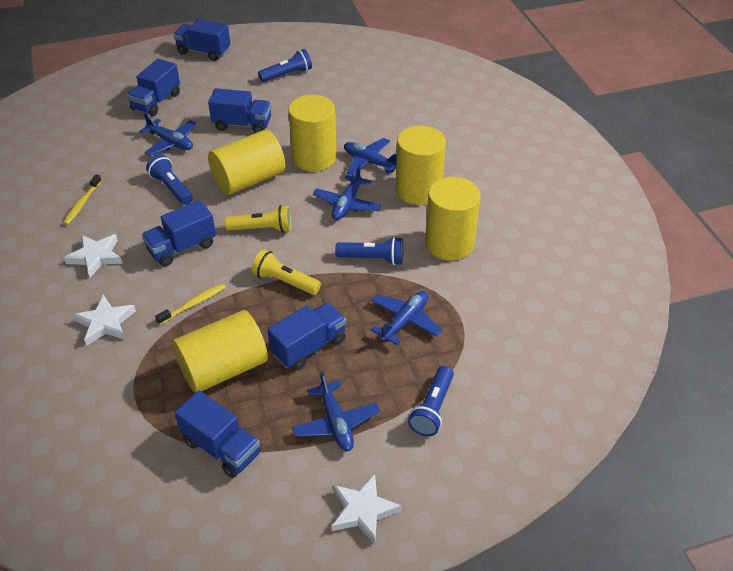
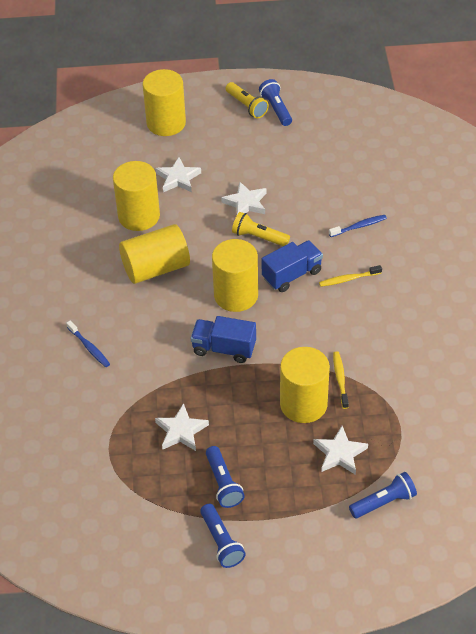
blue plane: [139,113,196,156] [292,371,380,451] [313,165,381,220] [344,138,397,176] [371,291,442,345] = 5 -> none = 0
blue toothbrush: none = 0 -> [66,320,110,367] [329,215,387,237] = 2
blue truck: [127,59,180,116] [142,200,216,266] [173,19,230,61] [174,390,261,478] [208,88,271,133] [268,302,346,371] = 6 -> [191,316,256,363] [262,240,323,292] = 2
white star: [64,234,122,278] [73,294,136,346] [332,474,401,544] = 3 -> [155,157,201,192] [155,403,209,451] [221,182,266,214] [313,426,368,475] = 4

